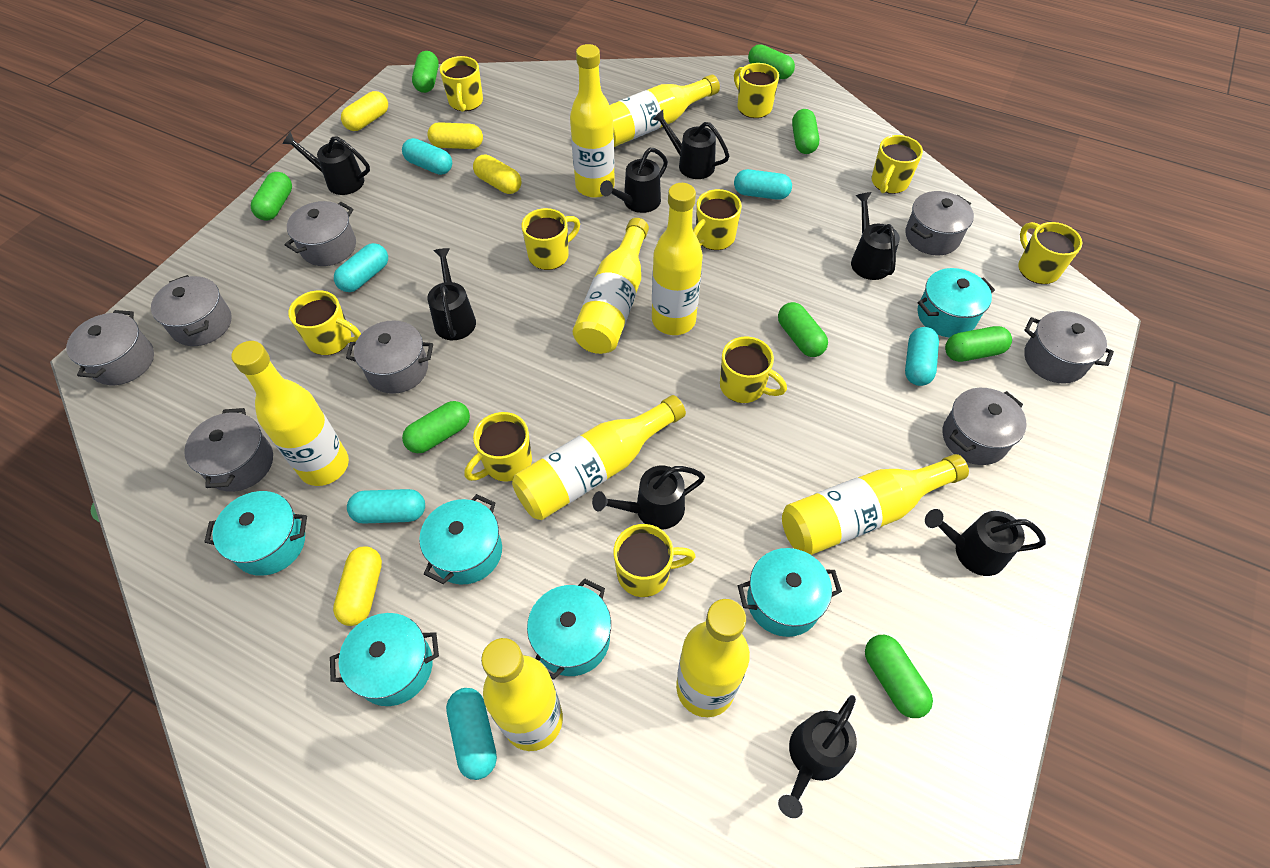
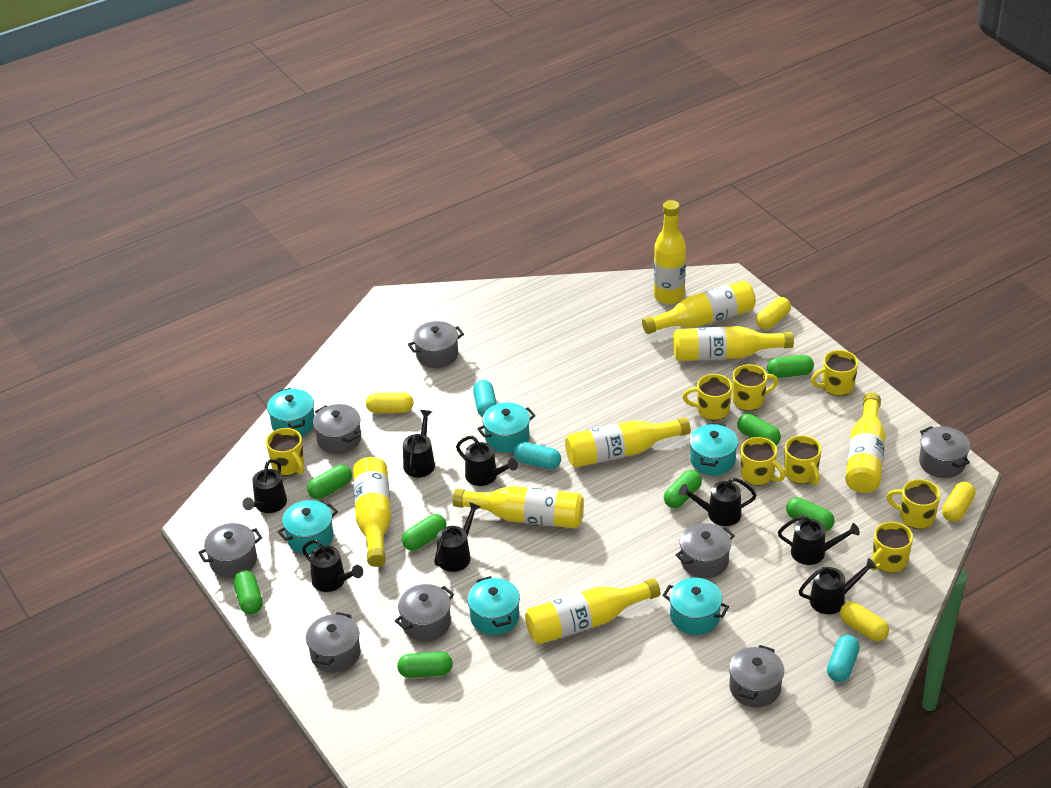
turquoise capsule: [334,243,388,292] [347,489,425,524] [402,138,452,175] [446,688,497,780] [734,169,792,200] [905,327,939,386] = 6 -> [473,380,497,417] [513,442,561,469] [827,635,860,682] = 3
yellow bottle: [231,341,349,486] [481,638,563,751] [512,395,686,520] [570,44,615,198] [573,218,649,354] [609,75,720,147] [652,183,703,335] [676,599,750,717] [782,454,969,555] = 9 -> [353,457,391,567] [452,486,584,528] [525,578,660,645] [565,417,690,467] [642,280,756,334] [654,200,686,304] [673,326,794,361] [845,392,886,493] = 8
yellow mug: [288,290,361,355] [440,56,483,112] [464,412,532,481] [522,208,580,270] [614,524,696,597] [693,189,742,250] [720,337,787,403] [734,63,779,118] [872,135,923,194] [1018,222,1082,284] = 10 -> [266,428,304,475] [683,374,732,420] [732,364,779,411] [741,437,785,485] [784,435,822,485] [811,350,858,396] [871,522,913,573] [886,479,941,529] = 8

